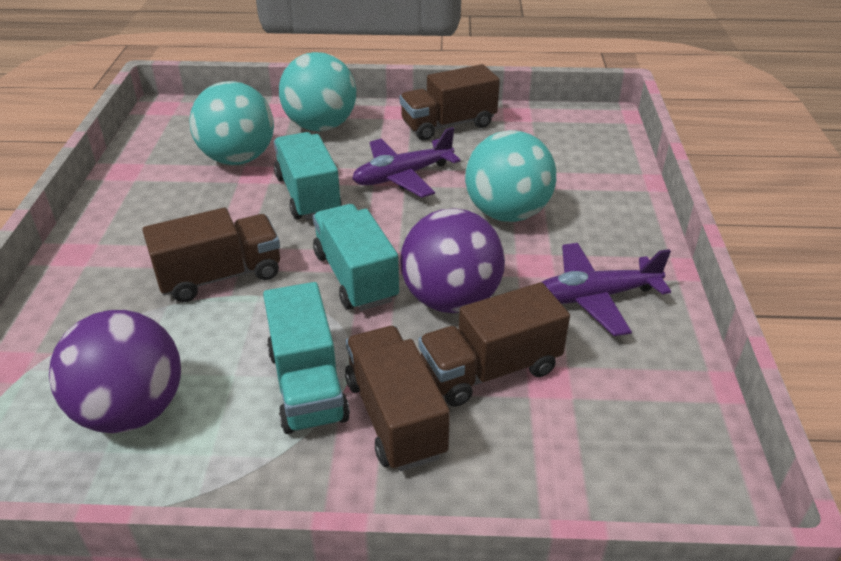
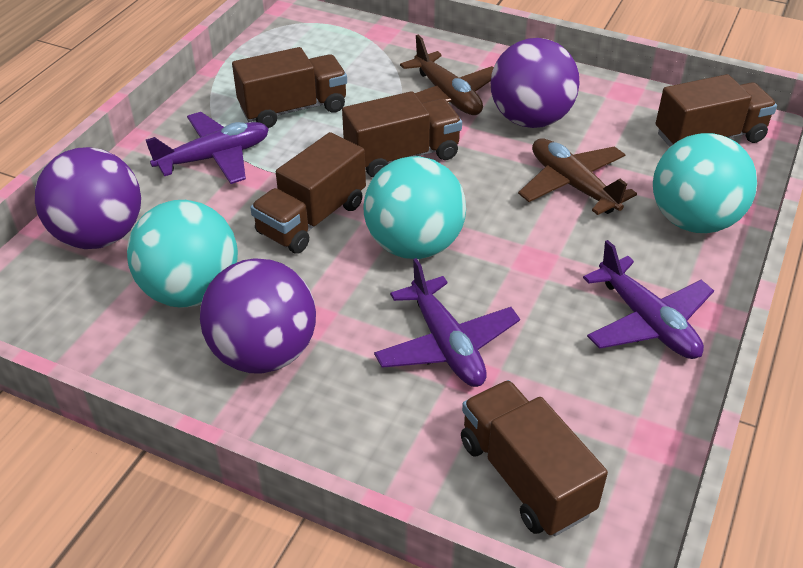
brown plane: none = 0 -> [400,35,494,115] [518,138,637,215] = 2
brown truck: [142,208,280,303] [345,326,450,471] [400,64,500,140] [418,282,570,407] = 4 -> [232,47,347,128] [250,132,366,254] [342,91,462,177] [461,380,608,536] [656,74,777,147] = 5
purple ball: [49,310,181,433] [400,209,505,313] = 2 -> [35,147,141,249] [200,258,316,374] [491,38,580,128] = 3
purple plane: [352,127,461,198] [542,243,671,336] = 2 -> [146,112,269,184] [374,258,520,387] [583,240,714,359] = 3
turquoise truck: [263,282,350,434] [274,132,342,220] [313,204,399,311] = 3 -> none = 0

